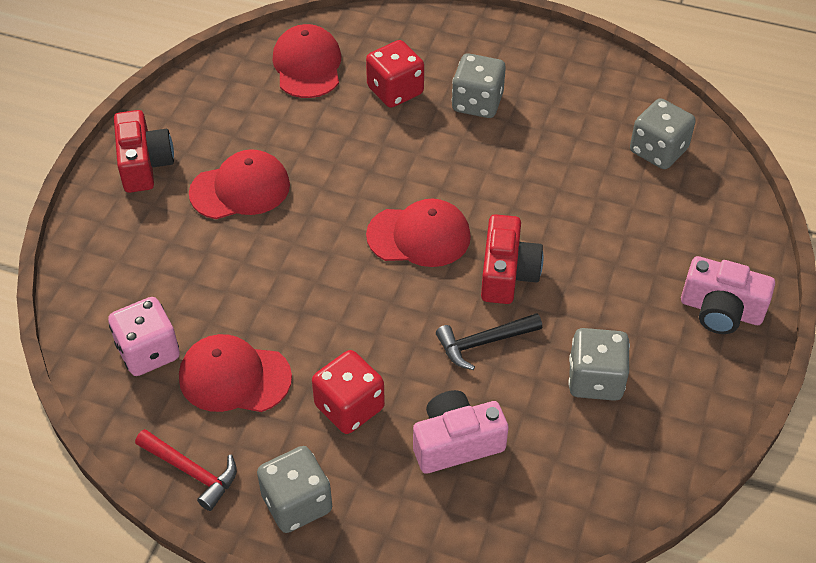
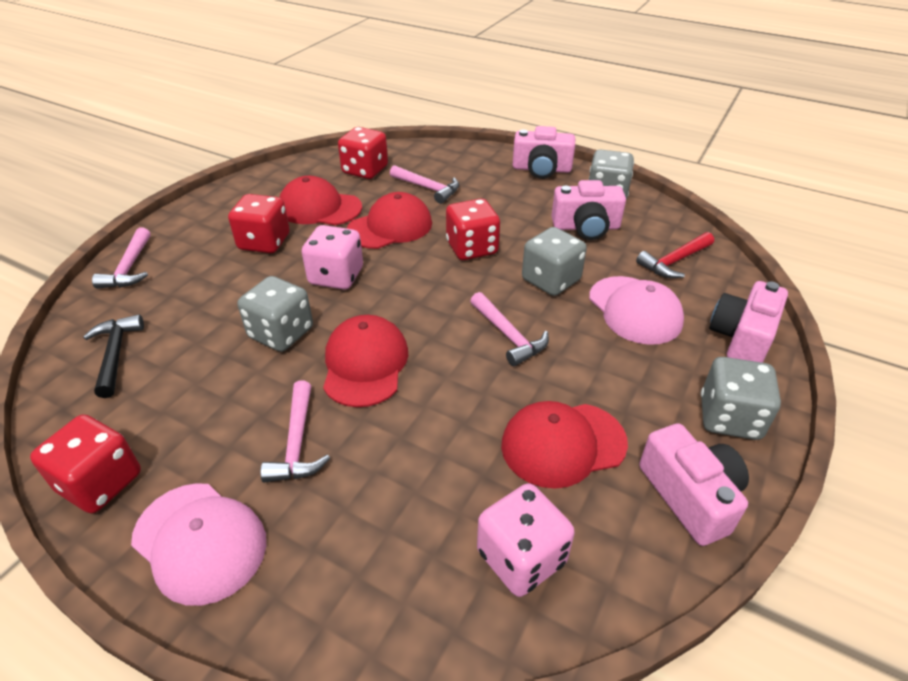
pink camera: [413,390,508,474] [681,256,775,334] = 2 -> [513,126,575,179] [552,180,626,240] [639,423,749,546] [709,281,788,363] = 4
pink cap: none = 0 -> [131,483,266,606] [589,276,684,345] = 2
pink dice: [108,297,180,376] = 1 -> [302,225,363,290] [477,483,575,597] = 2
pink hammer: none = 0 -> [92,227,150,289] [260,380,330,483] [390,165,459,204] [470,292,549,366] = 4
red camera: [114,110,174,193] [481,214,544,304] = 2 -> none = 0
red dice: [312,350,385,434] [366,40,424,108] = 2 -> [30,414,141,513] [228,194,290,253] [338,127,388,179] [446,198,500,260] = 4

